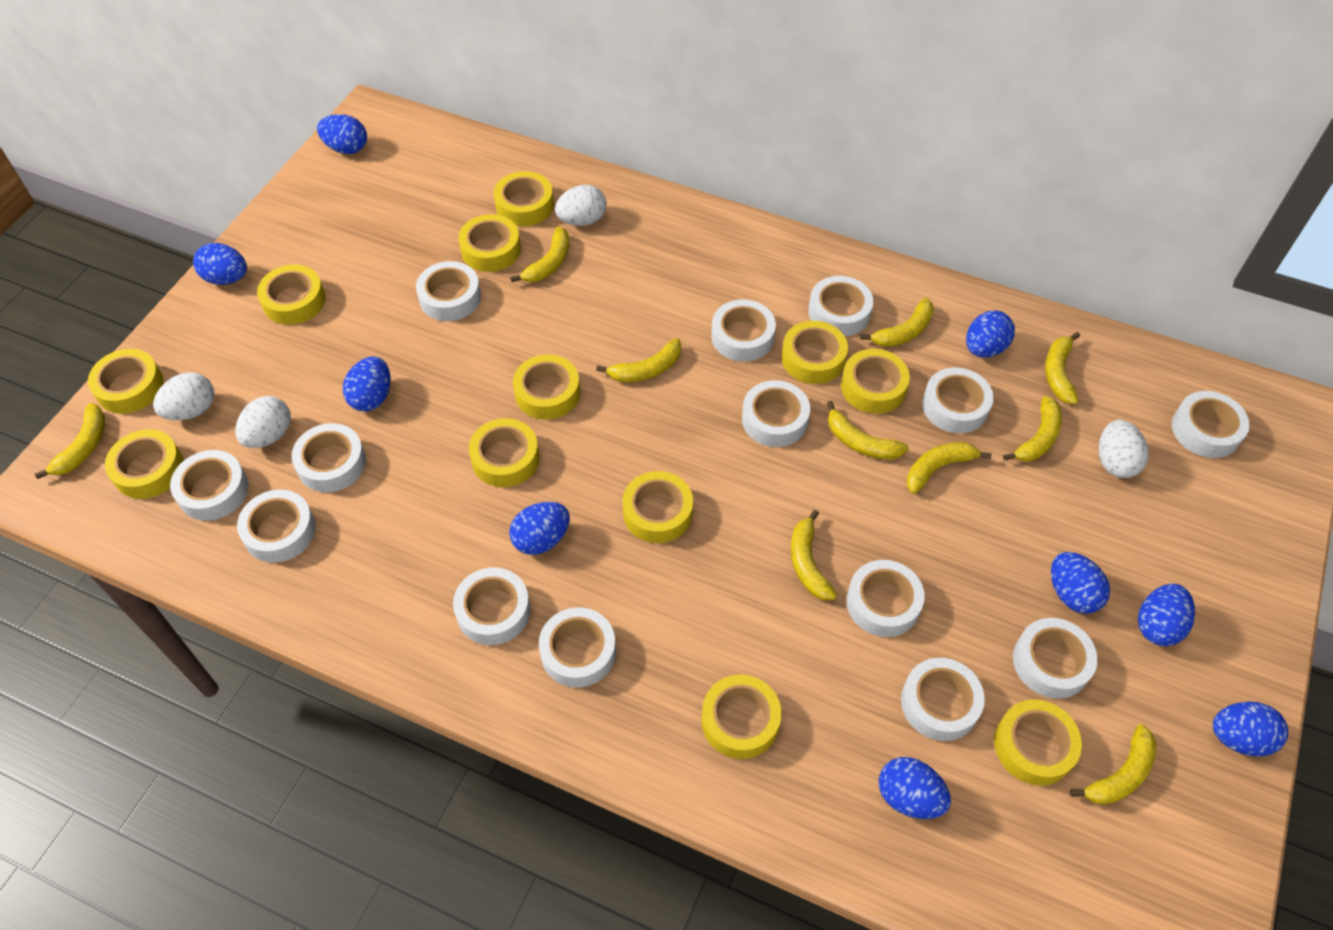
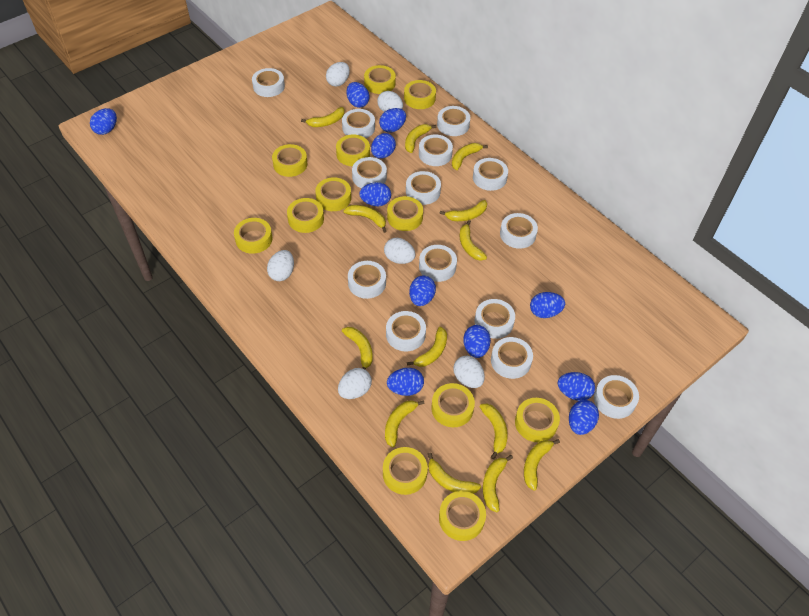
blue egg: [193,243,247,285] [317,114,367,154] [343,356,390,412] [509,502,570,555] [879,757,951,819] [966,311,1015,358] [1051,552,1110,614] [1138,584,1195,646] [1213,701,1288,757] = 9 -> [90,108,117,135] [347,82,369,108] [359,182,391,206] [371,133,396,158] [379,108,406,133] [387,368,424,396] [409,276,436,306] [463,325,491,358] [530,292,565,318] [557,372,595,401] [569,400,599,435] = 11
white egg: [153,373,214,420] [235,396,291,448] [555,185,607,226] [1099,420,1149,478] = 4 -> [267,250,294,281] [326,62,350,87] [338,368,372,399] [377,91,403,112] [384,238,415,264] [453,356,485,388] = 6
yellow banana: [35,403,105,479] [510,227,569,282] [596,338,682,382] [791,510,837,600] [827,401,909,460] [860,298,934,347] [907,442,992,494] [1003,396,1062,462] [1045,332,1080,404] [1070,724,1156,805] = 10 -> [301,107,345,127] [342,327,373,370] [343,205,387,233] [385,400,425,448] [405,124,436,153] [407,327,447,367] [428,452,481,494] [440,200,487,221] [452,143,488,170] [460,220,487,261] [479,404,508,459] [483,455,513,512] [524,439,560,491] = 13

